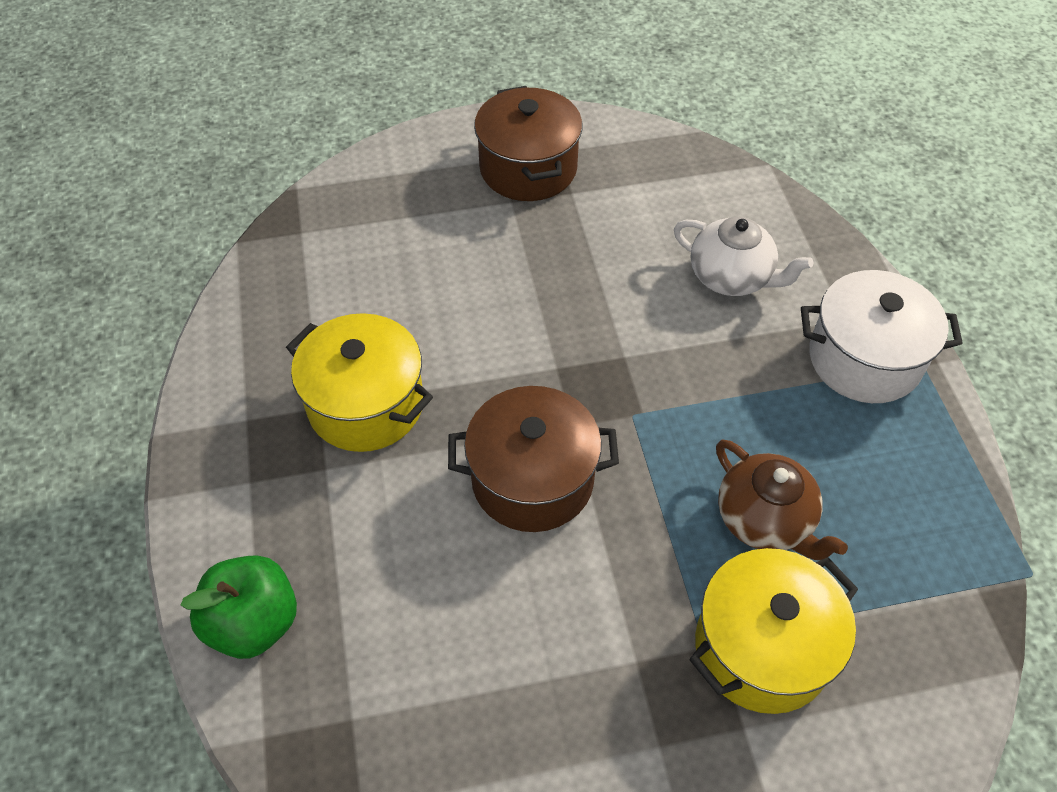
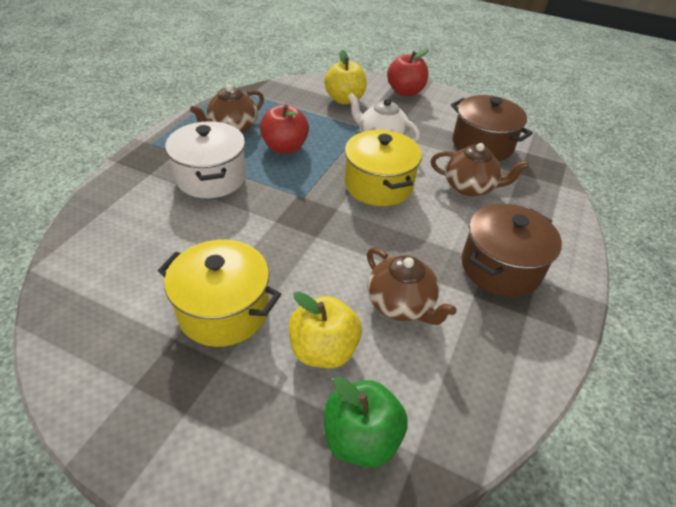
brown teapot: [716,439,848,560] = 1 -> [190,84,264,133] [367,247,457,325] [431,143,529,196] = 3
red apple: none = 0 -> [260,104,309,154] [387,49,429,96] = 2
yellow apple: none = 0 -> [289,291,362,368] [324,49,367,104] = 2

